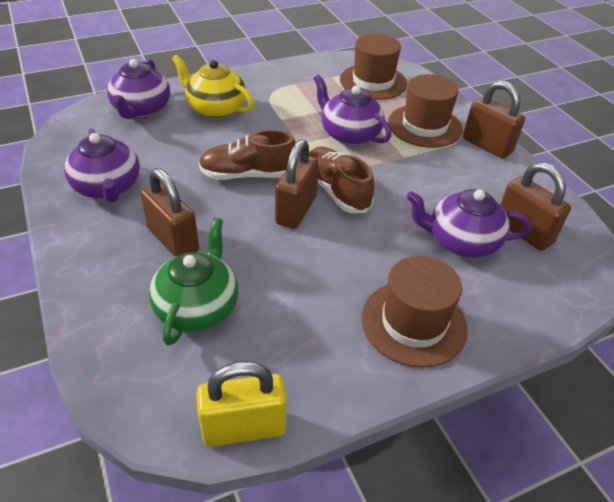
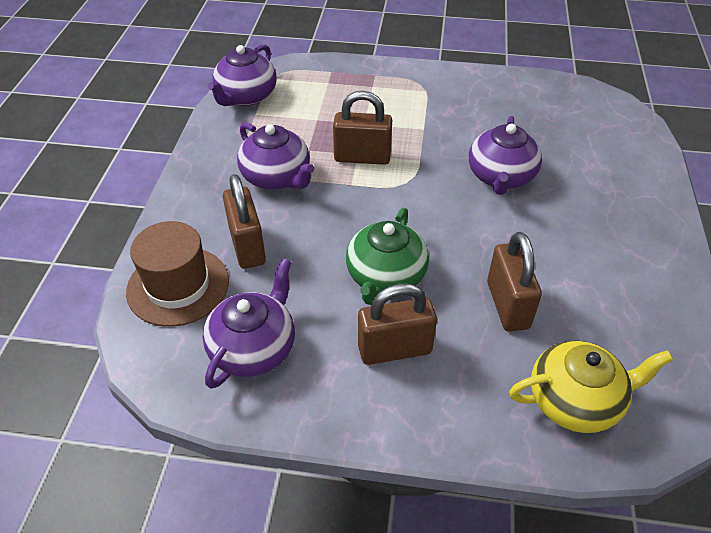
brown hat: [340,34,407,100] [362,256,468,368] [388,74,462,148] = 3 -> [126,221,229,327] = 1
brown shoe: [199,130,296,180] [309,147,374,213] = 2 -> none = 0
yellow padlock: [196,361,287,447] = 1 -> none = 0

